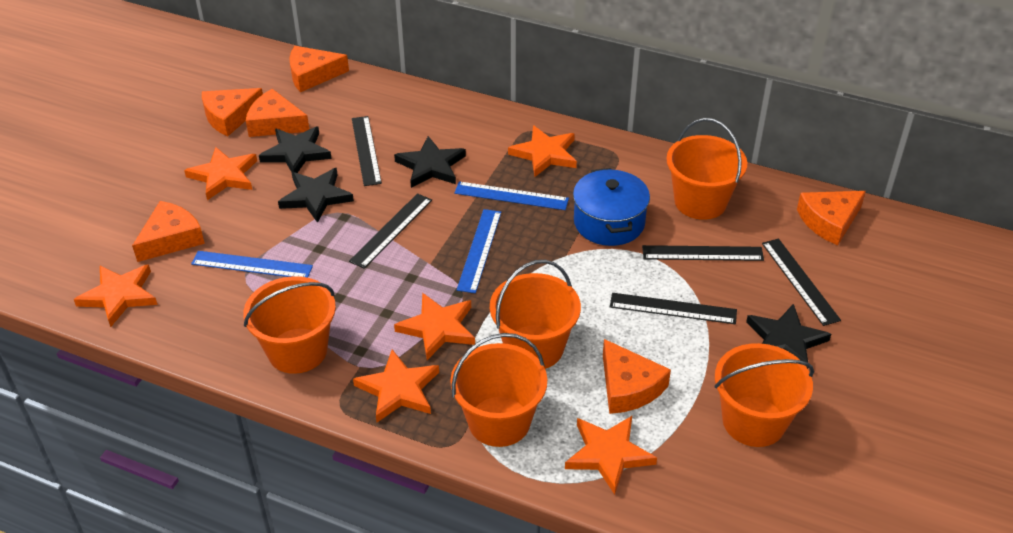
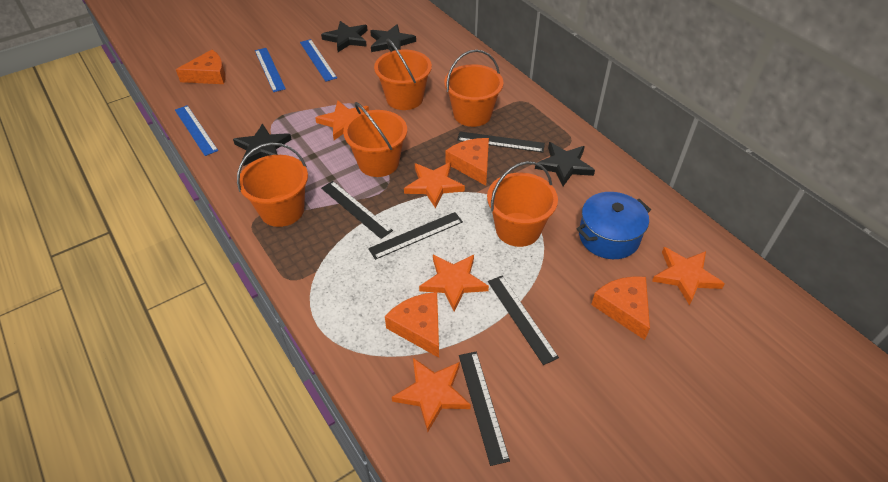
orange cheese: [132,201,205,262] [202,88,263,136] [246,89,309,137] [289,46,349,92] [603,339,671,414] [797,191,866,245] = 6 -> [176,50,226,84] [385,292,439,358] [445,138,489,186] [591,276,650,340] = 4
orange star: [74,264,157,327] [184,147,257,200] [353,349,439,422] [394,293,475,360] [508,125,577,177] [565,416,657,495] = 6 -> [315,101,369,140] [392,358,471,432] [404,162,465,208] [419,255,489,312] [652,247,725,305] = 5

